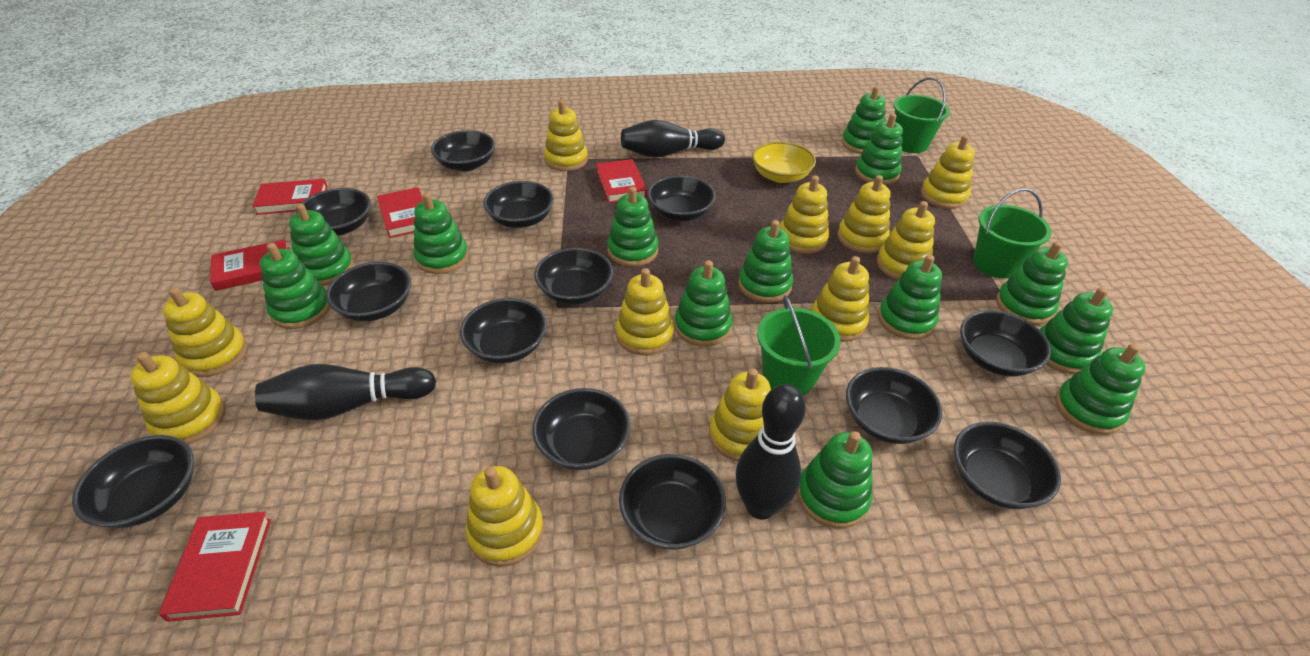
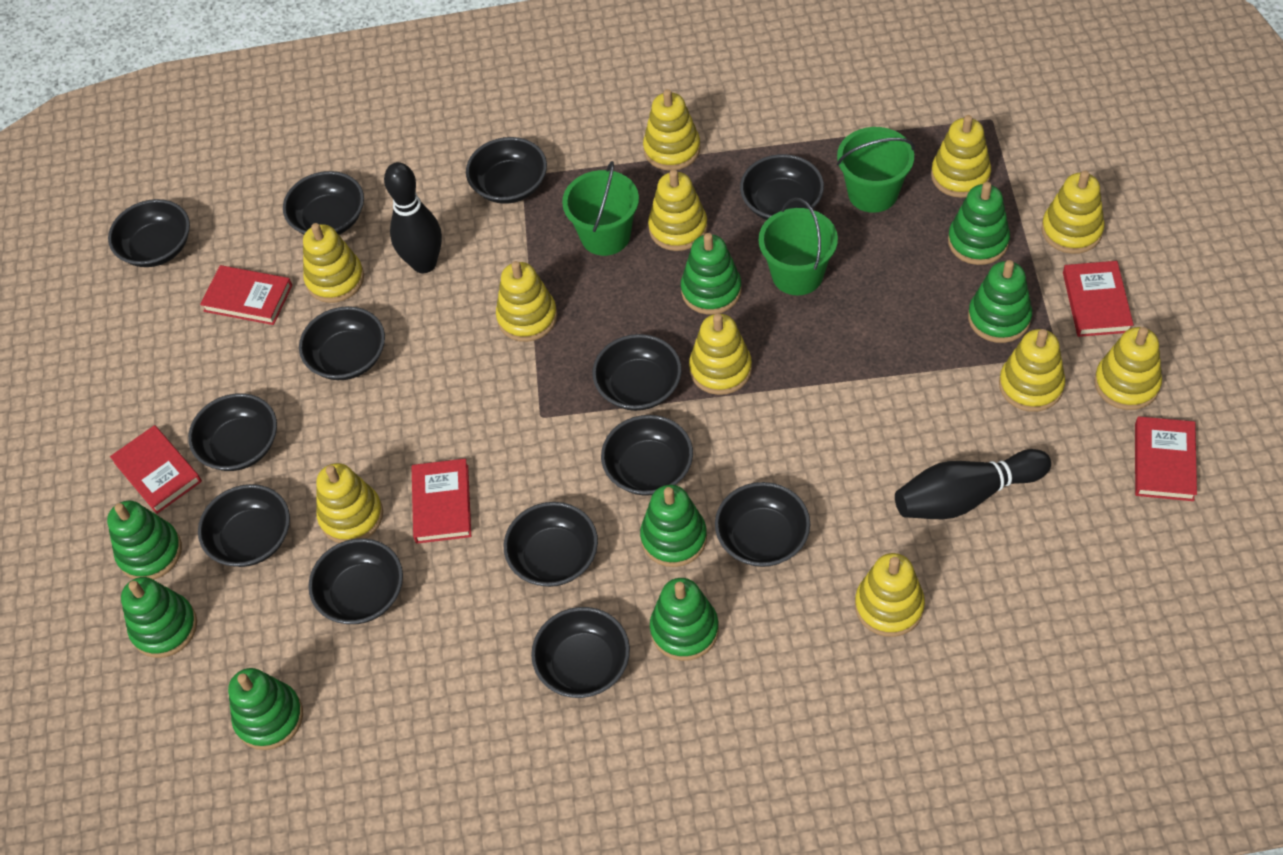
black bowling pin: [255,364,436,420] [621,120,725,158] [735,384,806,519] = 3 -> [384,162,442,273] [895,449,1051,519] = 2
green stacking toy: [260,243,330,329] [289,204,354,286] [413,193,469,274] [607,187,659,267] [675,260,733,347] [738,220,793,303] [797,431,872,528] [842,86,886,154] [855,113,903,185] [878,255,942,340] [996,241,1068,325] [1040,287,1113,374] [1055,344,1145,435] = 13 -> [107,501,182,580] [121,577,197,658] [228,668,303,750] [640,485,707,567] [650,578,719,661] [681,233,741,314] [948,182,1010,265] [968,260,1032,343] = 8
yellow bowl: [752,142,816,183] = 1 -> none = 0

